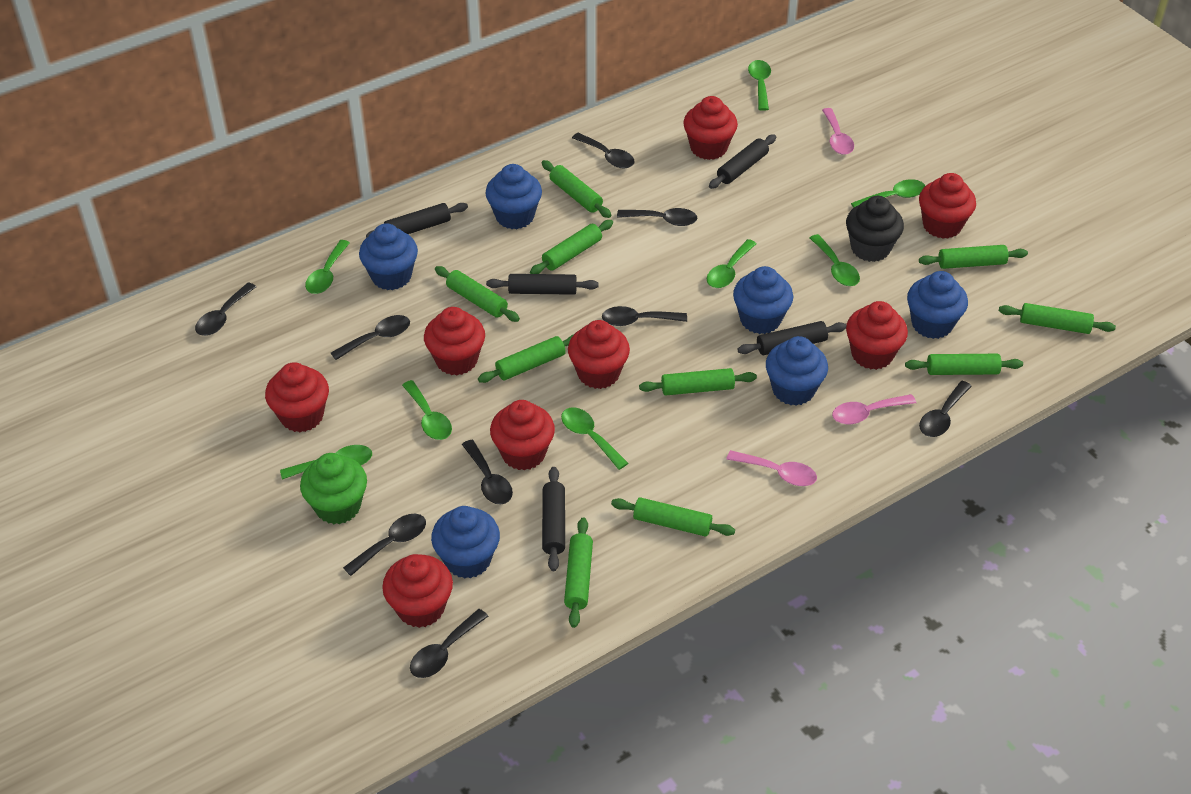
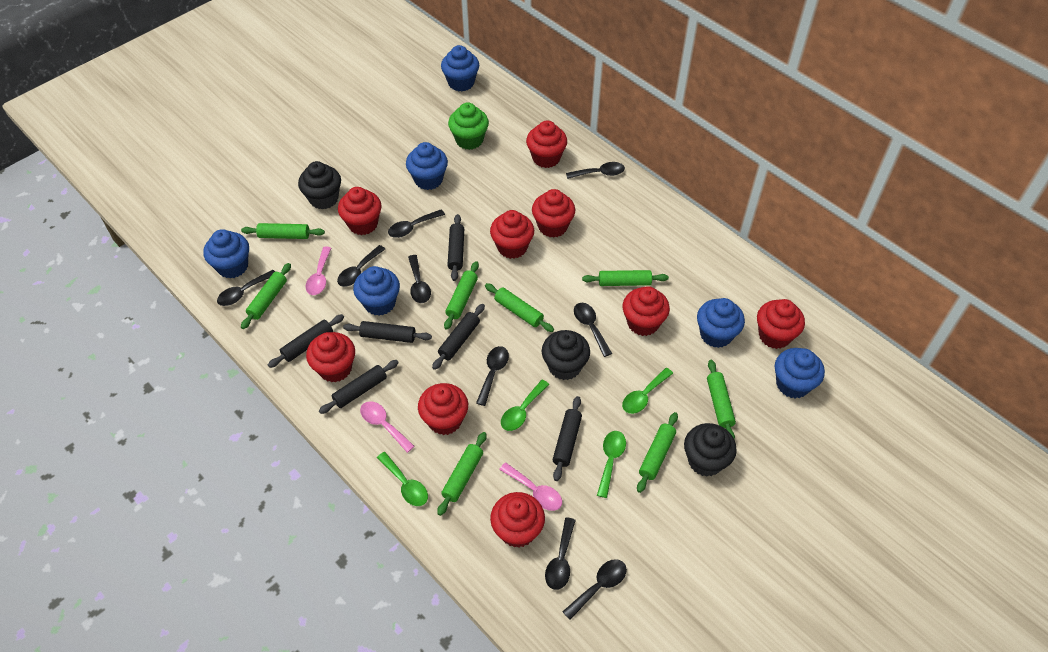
black cupcake: [846,196,904,262] = 1 -> [298,161,341,210] [542,330,590,380] [684,423,737,477] = 3
black rolling pin: [366,203,468,238] [486,274,599,295] [542,467,565,571] [709,134,776,189] [737,321,846,355] = 5 -> [268,314,344,368] [319,360,399,414] [343,321,432,343] [432,304,485,370] [447,214,464,281] [553,396,582,481] = 6
green rolling pin: [435,266,520,322] [478,334,574,383] [530,220,613,274] [542,160,612,218] [564,517,593,628] [611,497,735,537] [639,368,757,396] [905,354,1023,375] [919,245,1028,269] [999,303,1116,334] = 10 -> [241,223,325,239] [241,263,291,329] [437,432,486,516] [444,261,479,330] [485,283,554,332] [582,270,669,286] [637,412,678,493] [707,360,736,439] = 8
green spoon: [280,445,372,480] [305,240,350,294] [402,380,452,440] [561,407,628,470] [707,239,756,288] [748,60,771,111] [810,234,860,286] [851,179,925,208] = 8 -> [377,452,428,506] [501,379,550,431] [597,431,626,498] [622,368,673,414] = 4
red cupcake: [265,362,329,432] [382,554,453,628] [424,307,485,375] [490,400,555,471] [568,320,630,389] [683,96,738,160] [846,301,908,370] [919,173,976,239] = 8 -> [306,332,355,382] [338,187,382,235] [418,383,468,435] [490,210,534,259] [490,492,545,548] [526,120,567,168] [532,189,575,238] [623,286,670,336] [757,299,805,349] = 9

